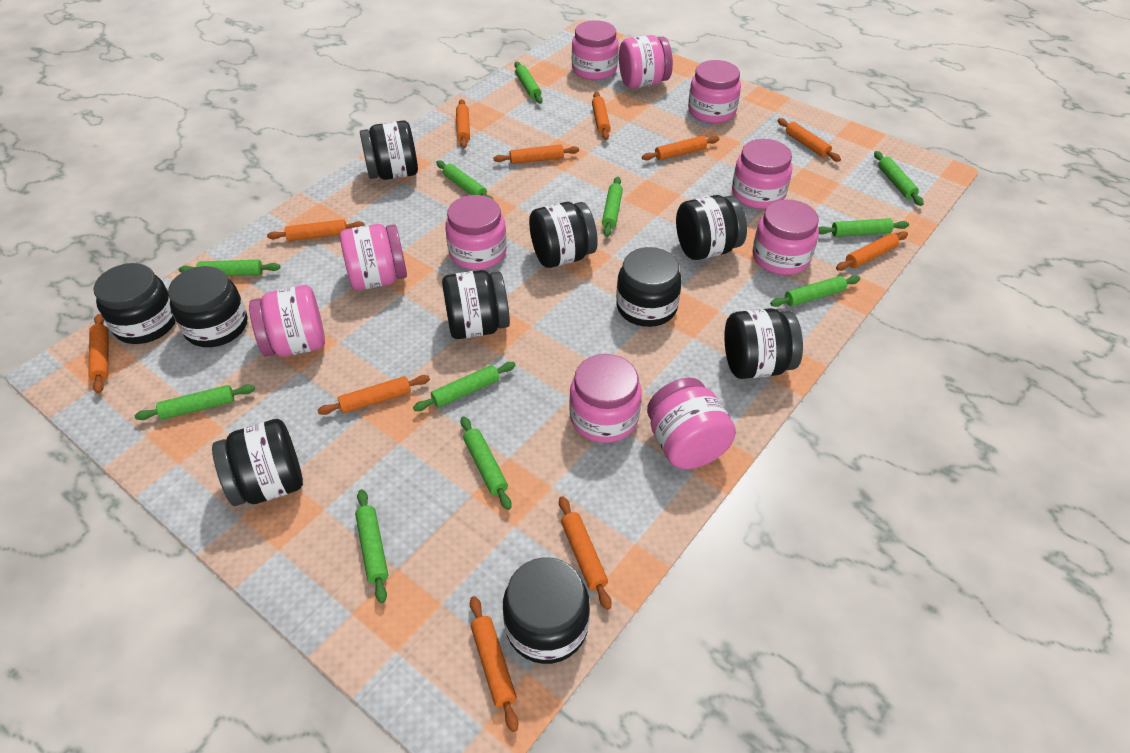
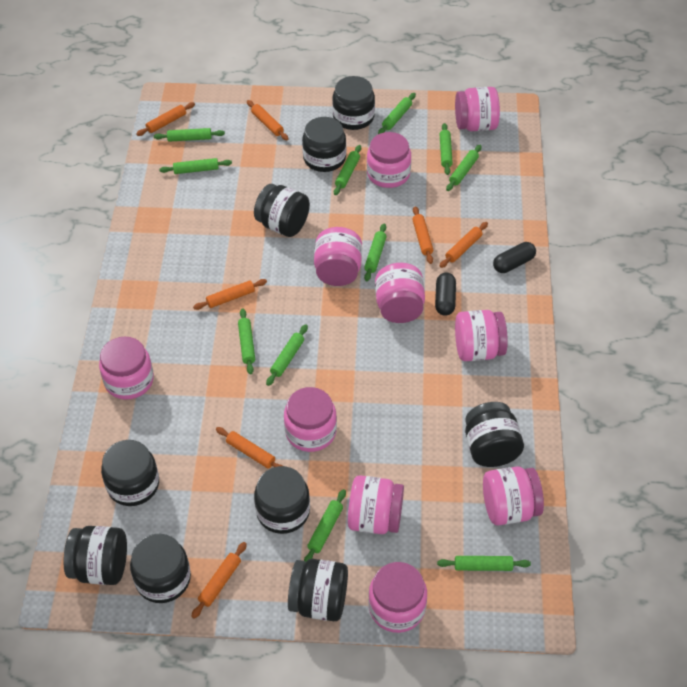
black capsule: none = 0 -> [435,273,456,316] [493,242,536,273] = 2
black jar: [94,263,176,344] [168,266,247,347] [212,419,303,506] [360,121,418,180] [442,270,510,339] [503,557,590,664] [529,202,598,268] [616,247,682,327] [676,195,747,260] [724,308,803,379] = 10 -> [63,526,127,585] [101,440,159,506] [130,534,191,603] [254,184,310,237] [254,466,310,534] [288,559,348,621] [302,117,346,172] [332,76,375,130] [465,402,524,467] = 9
orange rolling pin: [88,314,108,393] [267,219,365,241] [317,375,430,415] [456,99,470,148] [470,596,519,732] [494,144,579,164] [559,496,612,610] [592,92,611,140] [642,136,719,161] [778,118,841,162] [836,231,908,271] = 11 -> [136,102,195,136] [191,542,247,619] [193,279,267,310] [216,427,282,468] [247,100,288,140] [412,206,433,264] [440,222,488,268] = 7

